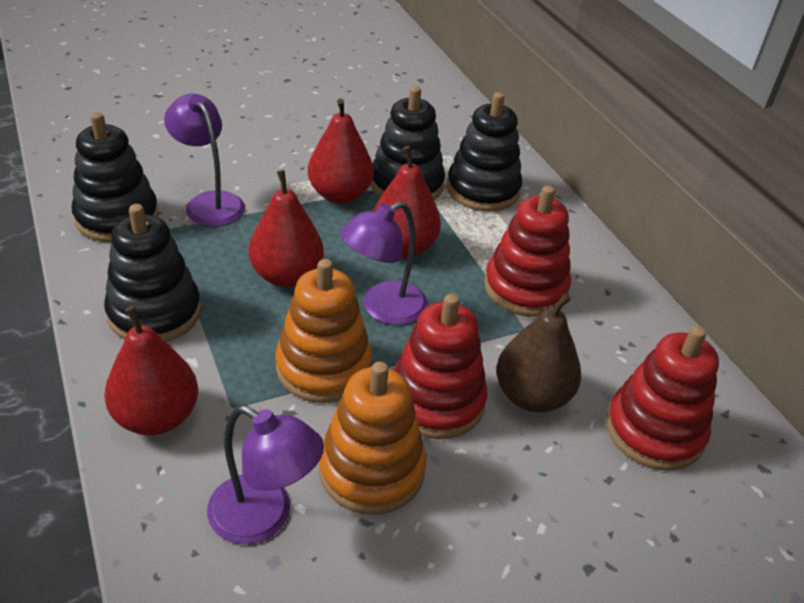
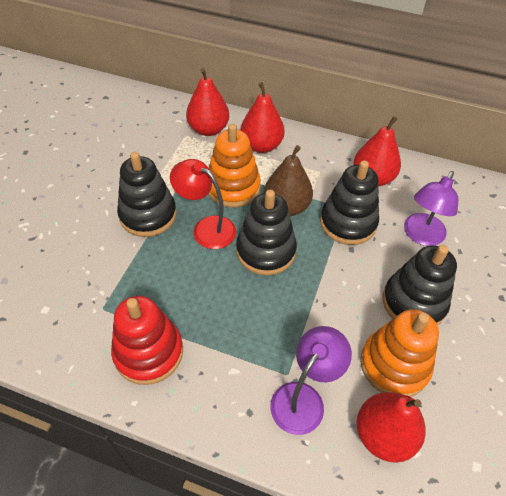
purple lamp: [164,94,245,227] [207,405,324,545] [340,201,427,325] = 3 -> [270,326,352,435] [404,171,458,246] = 2
red lamp: none = 0 -> [170,159,236,249] = 1
red stacking toy: [394,294,487,439] [484,186,571,317] [606,326,719,471] = 3 -> [111,296,183,385] = 1

